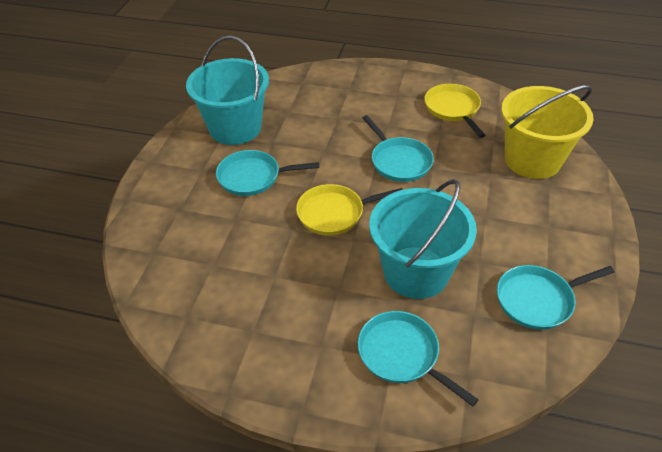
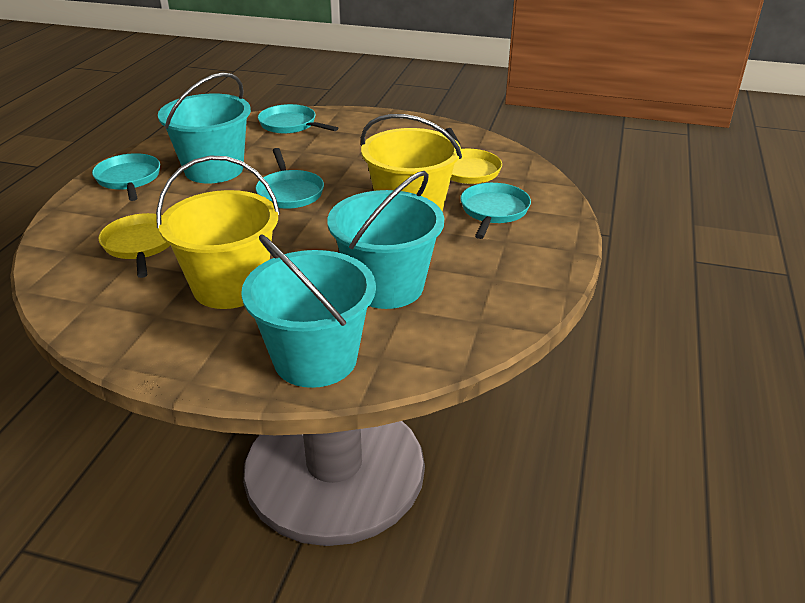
turquoise bucket: [186,36,269,145] [369,179,477,299] = 2 -> [158,72,251,184] [241,234,376,388] [327,171,444,309] = 3
yellow bucket: [501,85,594,179] = 1 -> [156,155,280,309] [361,114,462,211] = 2

